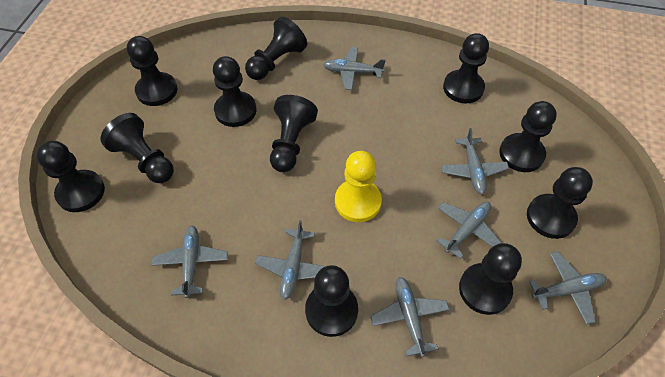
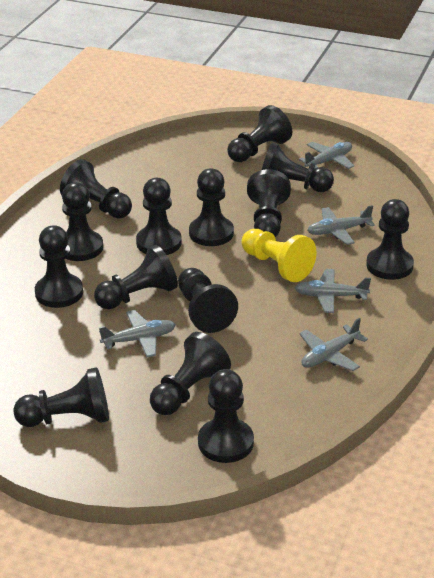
black pawn: [36,141,105,212] [100,113,174,183] [127,36,177,106] [213,56,256,127] [245,17,307,80] [270,95,318,172] [305,265,358,337] [443,33,489,103] [459,243,522,315] [499,101,557,172] [527,167,593,239] = 11 -> [13,367,109,427] [35,225,83,308] [60,159,132,219] [62,182,103,261] [94,245,178,309] [136,178,182,255] [150,332,231,415] [178,268,238,333] [189,168,234,246] [198,369,254,463] [227,105,292,162] [247,169,291,237] [262,143,334,192] [366,199,414,280] = 14
grey plane: [152,226,228,298] [255,220,325,300] [323,47,386,90] [370,277,449,357] [436,202,502,259] [441,128,509,195] [529,252,607,325] = 7 -> [99,310,176,357] [295,269,371,313] [299,142,354,169] [299,318,368,371] [307,205,375,245] = 5

